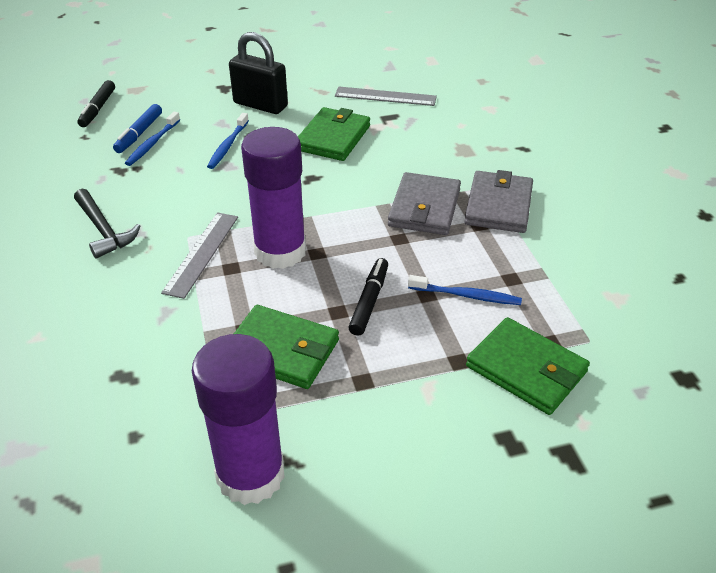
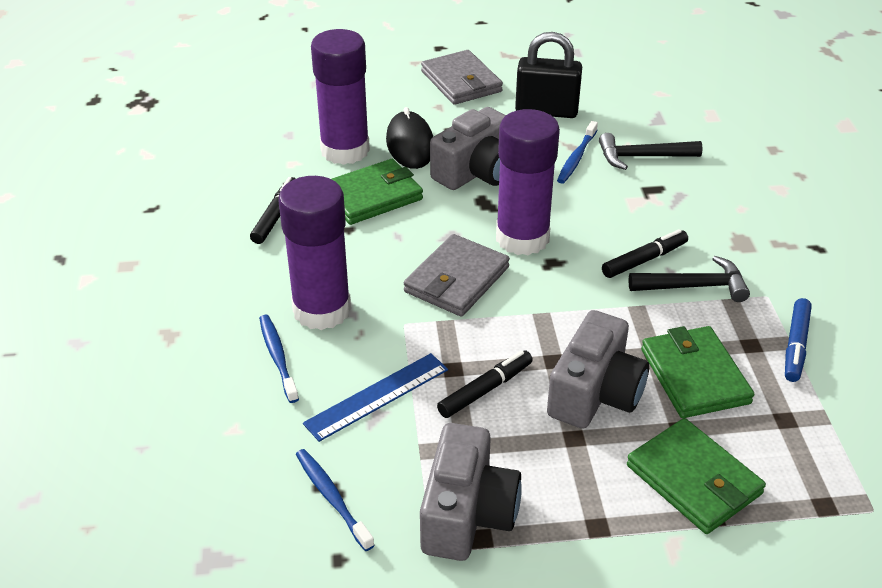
black hammer: [74,189,141,259] = 1 -> [599,133,703,170] [629,256,750,302] = 2
black marker: [77,80,115,127] [348,258,388,336] = 2 -> [250,177,296,244] [437,351,533,418] [602,229,688,278] = 3
black mouse: none = 0 -> [386,107,433,169] = 1
blue ruler: none = 0 -> [303,353,448,442] = 1
grey camera: none = 0 -> [420,423,522,561] [430,107,506,190] [547,310,649,429] = 3
grey ruler: [161,212,238,299] [335,87,437,106] = 2 -> none = 0
purple glue stick: [192,334,285,505] [241,127,306,269] = 2 -> [278,176,351,330] [311,29,370,165] [496,109,560,255] = 3

